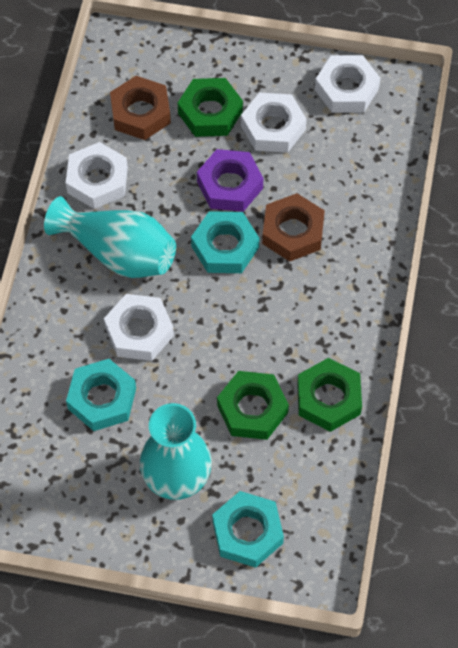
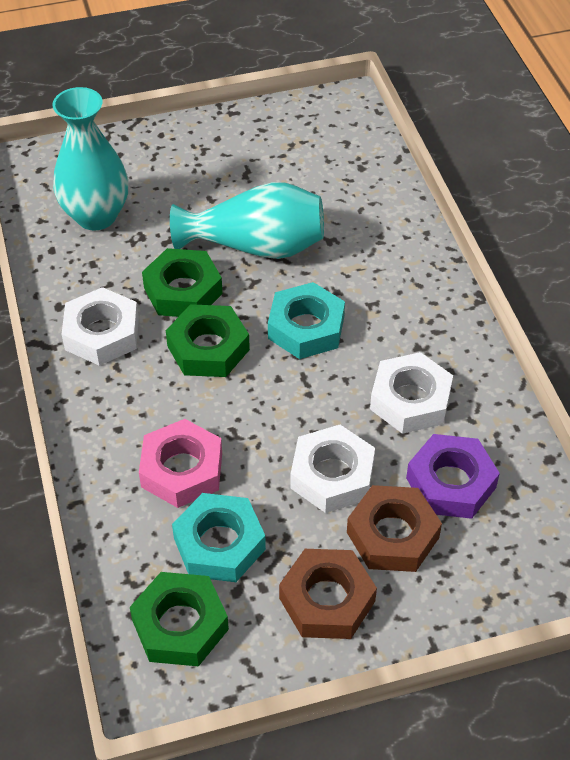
pink nut: none = 0 -> [139,419,222,508] = 1
turquoise nut: [66,359,136,431] [191,211,259,273] [212,491,284,568] = 3 -> [172,493,266,582] [268,282,345,359] = 2
white nut: [66,142,128,209] [104,294,174,361] [241,92,307,153] [315,55,380,113] = 4 -> [62,287,139,366] [290,425,375,513] [370,352,453,434] = 3

